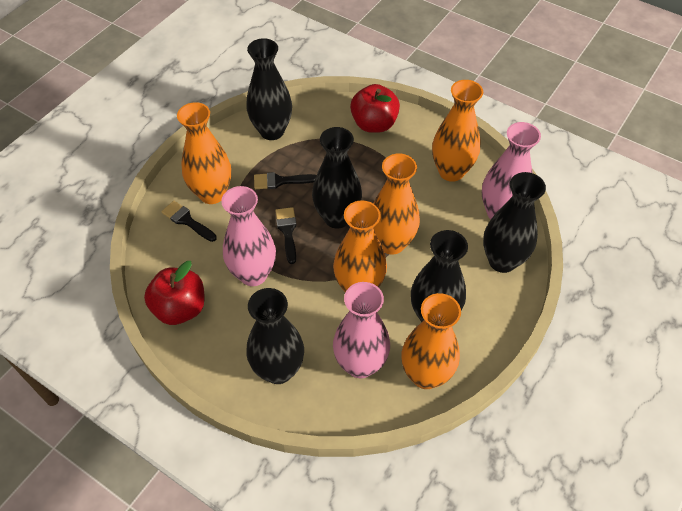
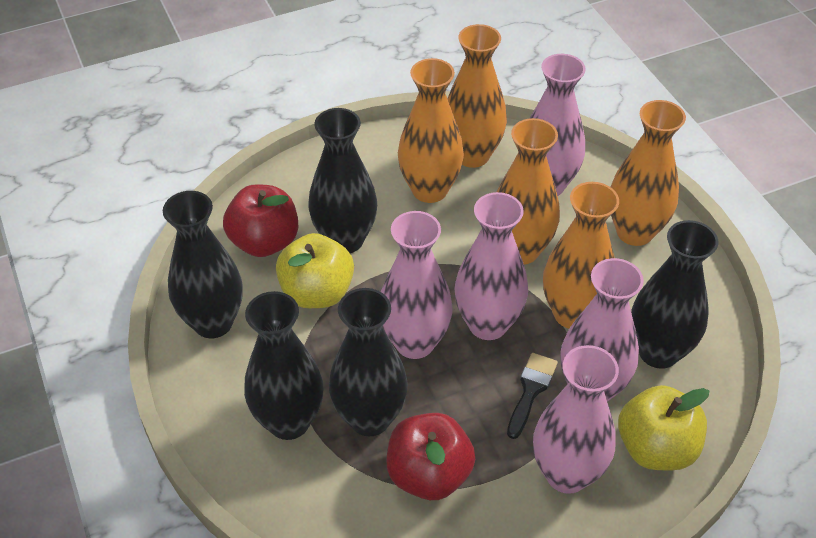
black brush: [161,201,217,242] [254,172,317,189] [275,207,297,264] = 3 -> [507,353,558,439] = 1
pink vase: [221,186,276,286] [333,282,390,378] [482,122,541,219] = 3 -> [381,211,453,359] [454,192,528,340] [530,54,586,196] [533,345,619,494] [561,258,644,402] = 5
yellow apple: none = 0 -> [276,233,354,308] [618,385,709,470] = 2

